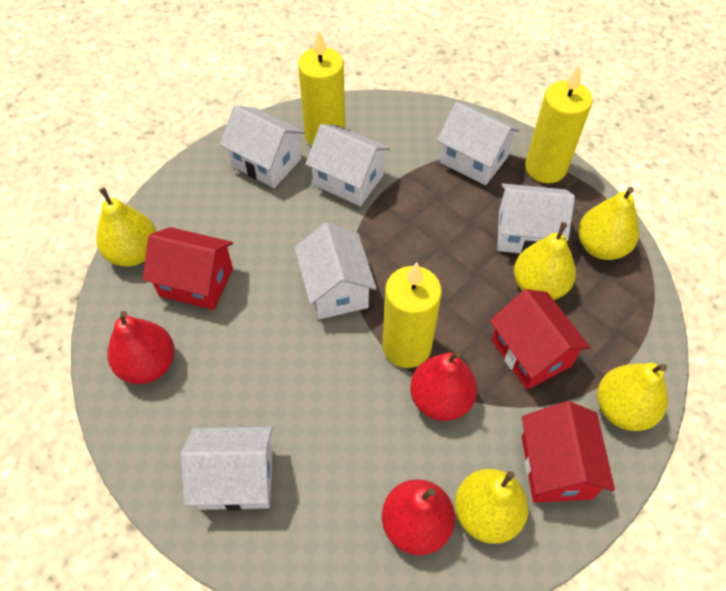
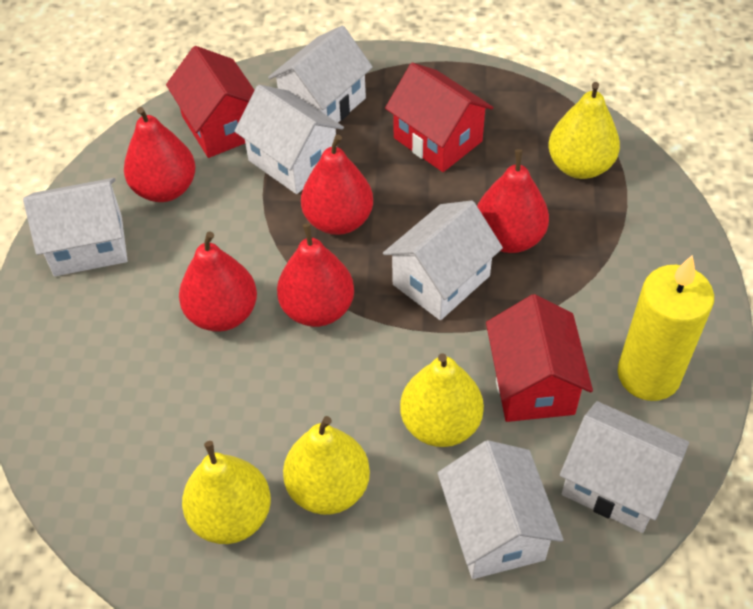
red pear: [108,311,175,384] [382,479,455,555] [410,351,477,421] = 3 -> [124,107,196,202] [179,231,257,332] [277,223,354,327] [301,134,373,235] [477,149,549,253] = 5
yellow candle: [298,30,345,146] [383,262,442,368] [525,64,593,183] = 3 -> [618,255,714,401] = 1
yellow pear: [96,188,157,267] [455,469,529,544] [514,222,576,300] [578,187,639,260] [597,363,668,431] = 5 -> [182,441,271,544] [283,416,370,515] [400,353,484,447] [548,82,620,179] = 4

